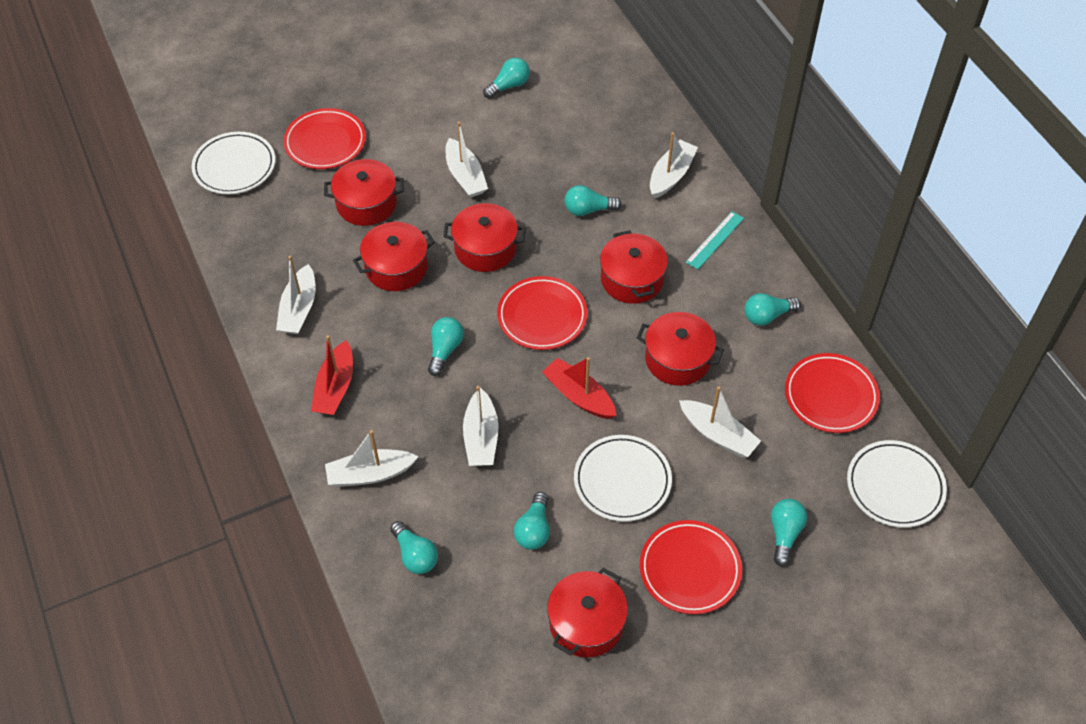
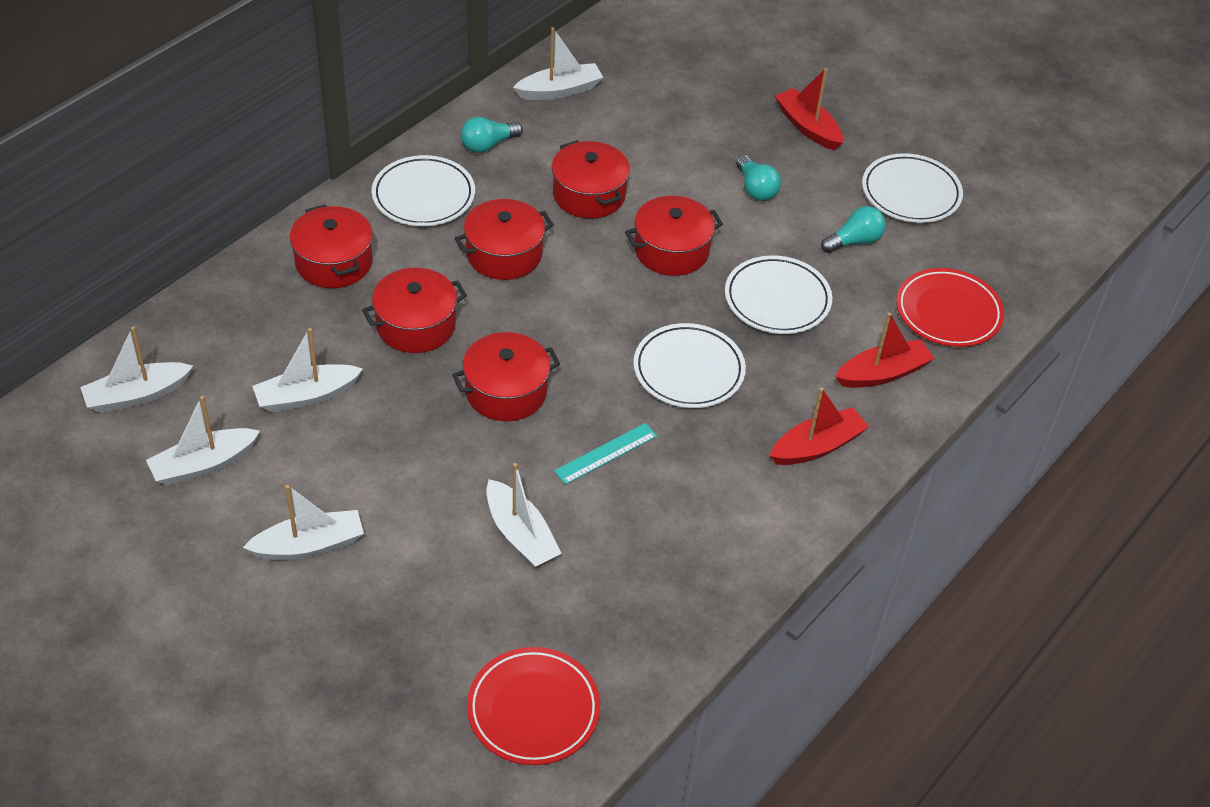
red boat: [311,335,353,415] [542,357,616,419] = 2 -> [770,387,869,465] [775,68,843,150] [835,313,934,388] = 3
red plate: [283,108,366,169] [497,276,588,350] [640,520,742,614] [785,353,880,433] = 4 -> [467,647,600,765] [896,268,1004,347] = 2
turquoise light bulb: [390,521,438,574] [428,317,464,376] [483,58,530,99] [514,492,550,550] [565,185,622,216] [744,293,801,326] [771,499,807,566] = 7 -> [461,117,523,153] [736,155,781,201] [821,206,886,253] = 3
white plate: [192,132,276,194] [574,435,672,522] [847,440,947,528] = 3 -> [372,155,475,226] [634,323,746,408] [725,255,832,334] [862,153,963,223] = 4

